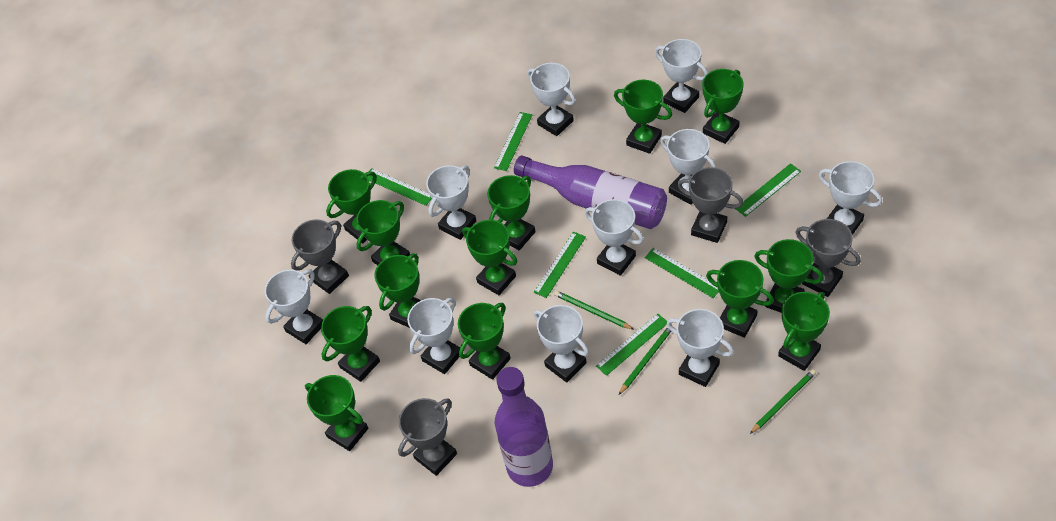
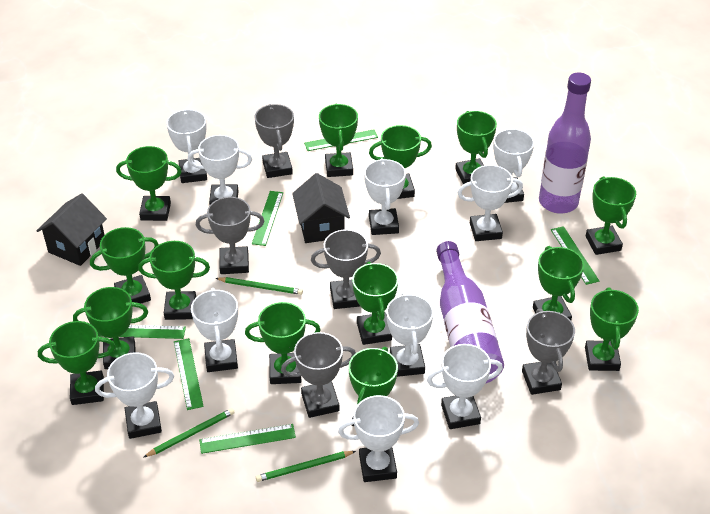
black house: none = 0 -> [36,193,107,266] [292,173,350,243] = 2
green trophy: [305,375,368,451] [321,306,380,382] [326,169,377,244] [356,200,410,265] [375,253,421,328] [458,303,511,380] [462,220,517,295] [487,175,536,250] [614,80,672,154] [702,69,743,144] [706,260,774,338] [754,239,824,313] [778,292,830,371] = 13 -> [38,321,116,405] [73,287,148,369] [90,227,159,303] [116,146,182,221] [138,241,210,320] [245,302,320,384] [319,104,358,177] [348,347,398,426] [352,261,398,345] [369,125,432,199] [455,111,497,184] [533,246,584,320] [585,287,639,371] [586,176,636,255] = 14
grey trophy: [291,219,349,294] [398,398,457,476] [678,167,743,243] [796,219,861,297] = 4 -> [196,197,264,274] [254,104,294,178] [281,332,356,418] [311,229,381,309] [522,309,575,395] = 5

